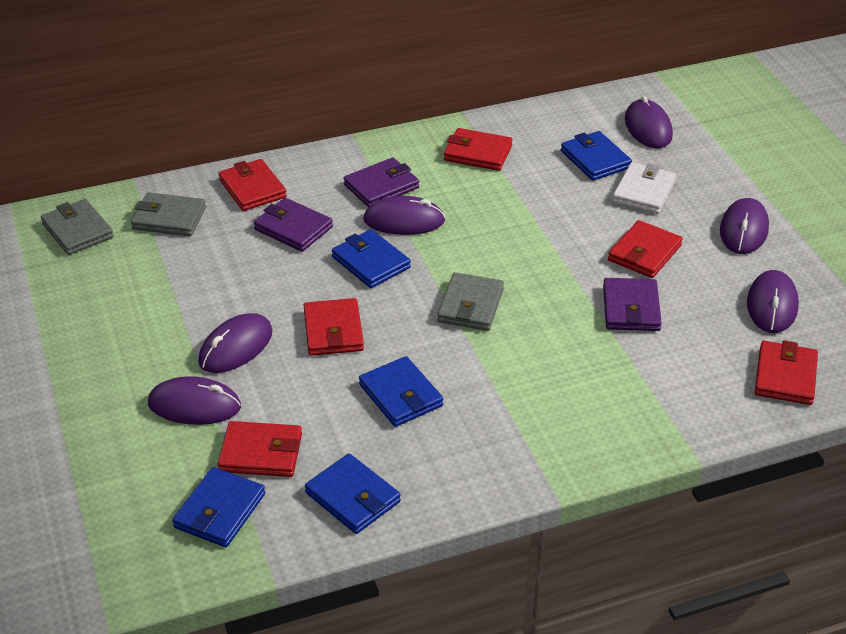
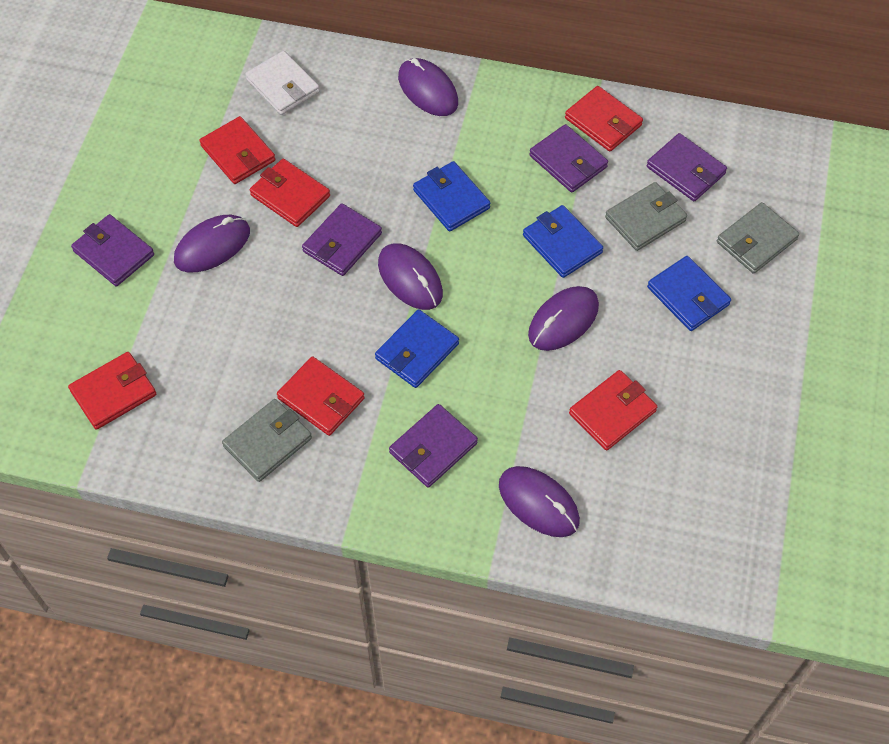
blue wallet: [172,467,265,547] [305,453,401,534] [332,229,411,288] [359,356,443,427] [561,131,632,181] = 5 -> [375,309,459,388] [413,161,490,232] [523,205,603,278] [647,256,731,331] = 4
purple mouse: [148,376,241,425] [198,313,273,373] [363,196,445,235] [625,96,673,148] [720,198,769,254] [747,270,799,333] = 6 -> [174,215,250,272] [378,243,443,310] [398,58,458,116] [499,466,580,537] [528,286,599,351] = 5
purple wallet: [254,198,333,252] [344,158,419,207] [603,278,662,331] = 3 -> [71,214,154,286] [302,203,382,276] [389,404,478,488] [529,124,608,192] [647,133,727,201] = 5

